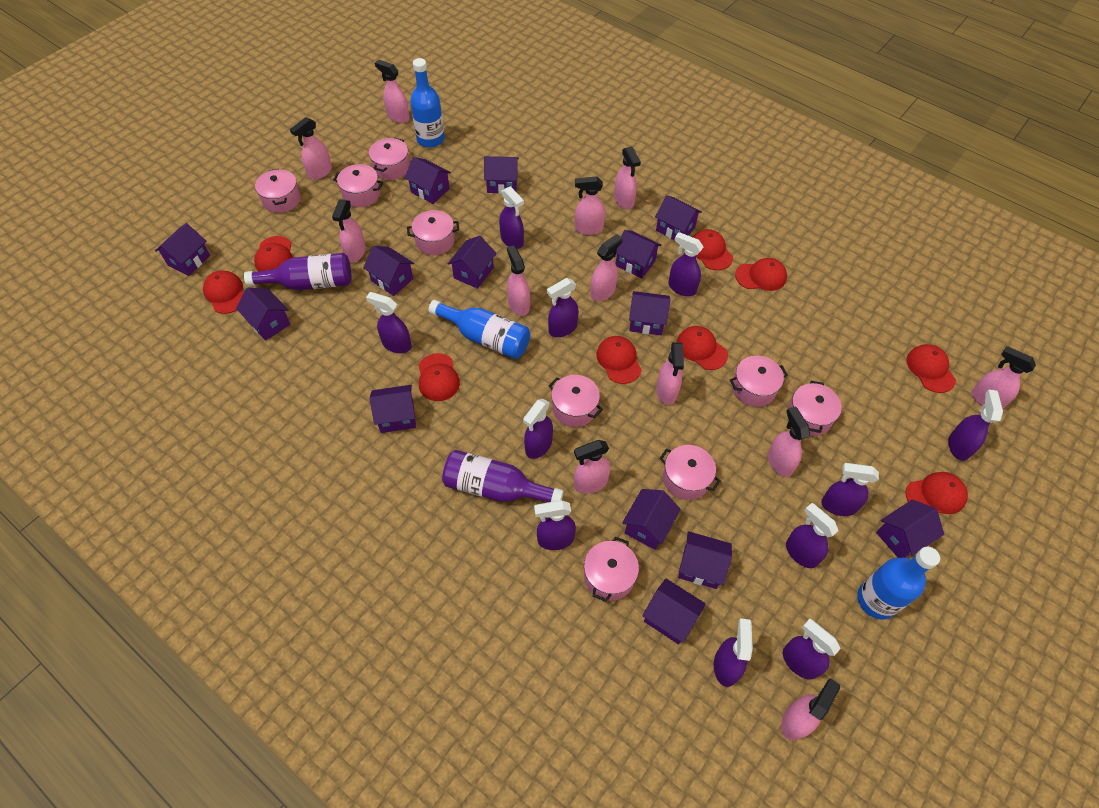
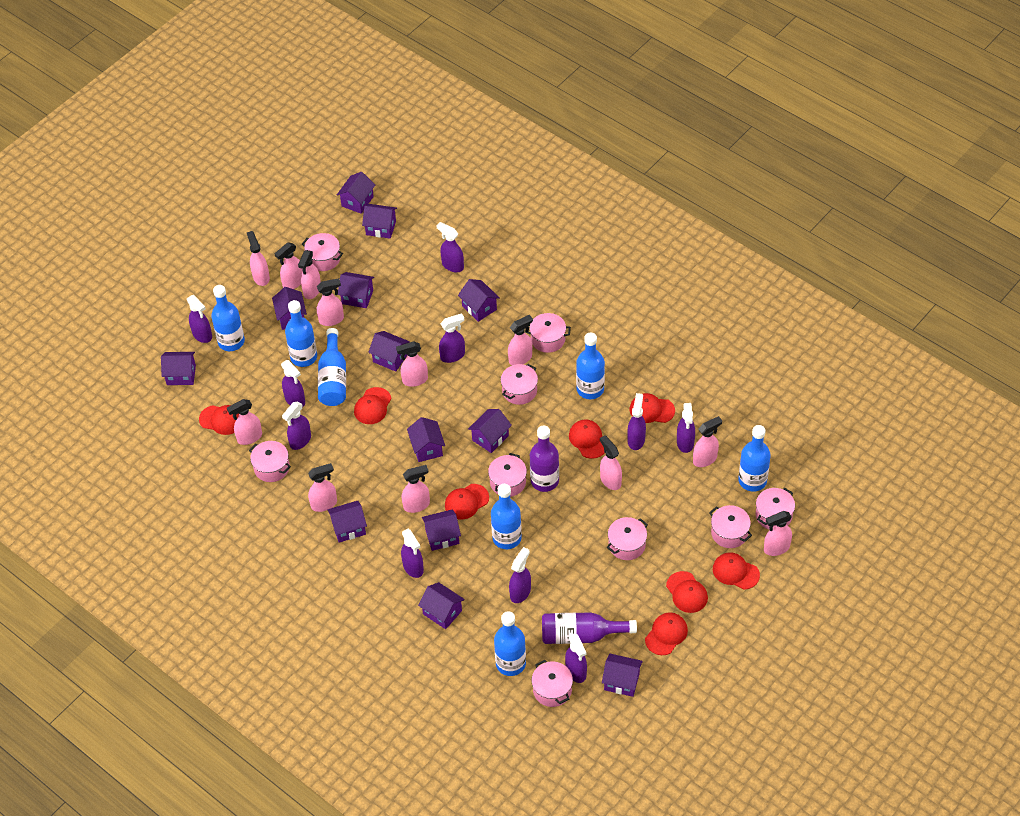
blue bottle: [410,58,445,148] [428,300,530,359] [857,547,940,620] = 3 -> [211,285,245,351] [285,300,317,367] [318,328,346,406] [491,484,522,549] [494,611,526,676] [576,332,605,399] [738,425,771,492] = 7
purple house: [155,223,210,276] [236,288,290,341] [363,246,414,296] [370,385,416,433] [405,157,451,204] [448,236,497,289] [484,156,519,194] [616,230,661,278] [622,489,681,550] [629,291,670,335] [642,579,706,644] [655,195,702,240] [678,531,732,589] [876,500,944,558] = 14 -> [161,352,196,385] [272,287,307,330] [327,501,367,543] [337,172,375,214] [338,272,374,308] [362,204,397,239] [368,331,410,372] [407,417,445,462] [418,582,465,629] [422,509,461,551] [458,279,499,322] [468,409,512,453] [602,654,643,697] = 13
purple spray bottle: [366,292,411,353] [499,186,524,249] [523,399,553,459] [534,500,576,550] [547,278,579,337] [669,232,704,296] [714,618,753,687] [783,619,841,680] [786,503,839,568] [821,463,879,516] [948,390,1003,461] = 11 -> [187,295,212,343] [281,360,305,407] [282,402,311,450] [401,529,424,578] [437,222,464,272] [439,313,465,363] [509,547,531,603] [565,633,587,683] [627,393,646,450] [677,403,695,453] = 10
red cap: [203,270,244,314] [254,236,293,271] [418,353,460,401] [596,336,642,384] [677,326,728,370] [693,229,733,270] [735,258,787,291] [906,344,956,393] [906,472,968,514] = 9 -> [199,405,239,435] [354,387,391,424] [445,484,489,519] [569,420,605,459] [630,393,675,423] [645,612,688,655] [666,571,708,613] [713,552,760,590] = 8

